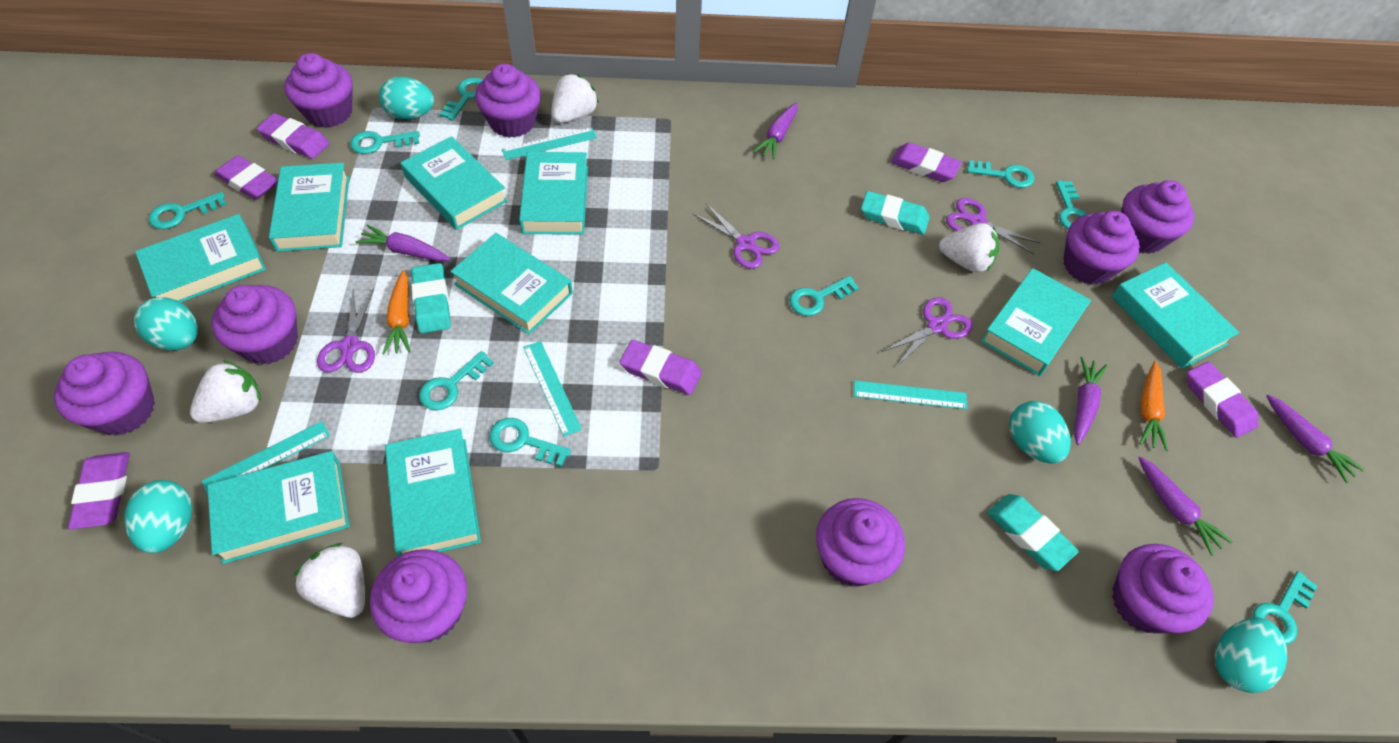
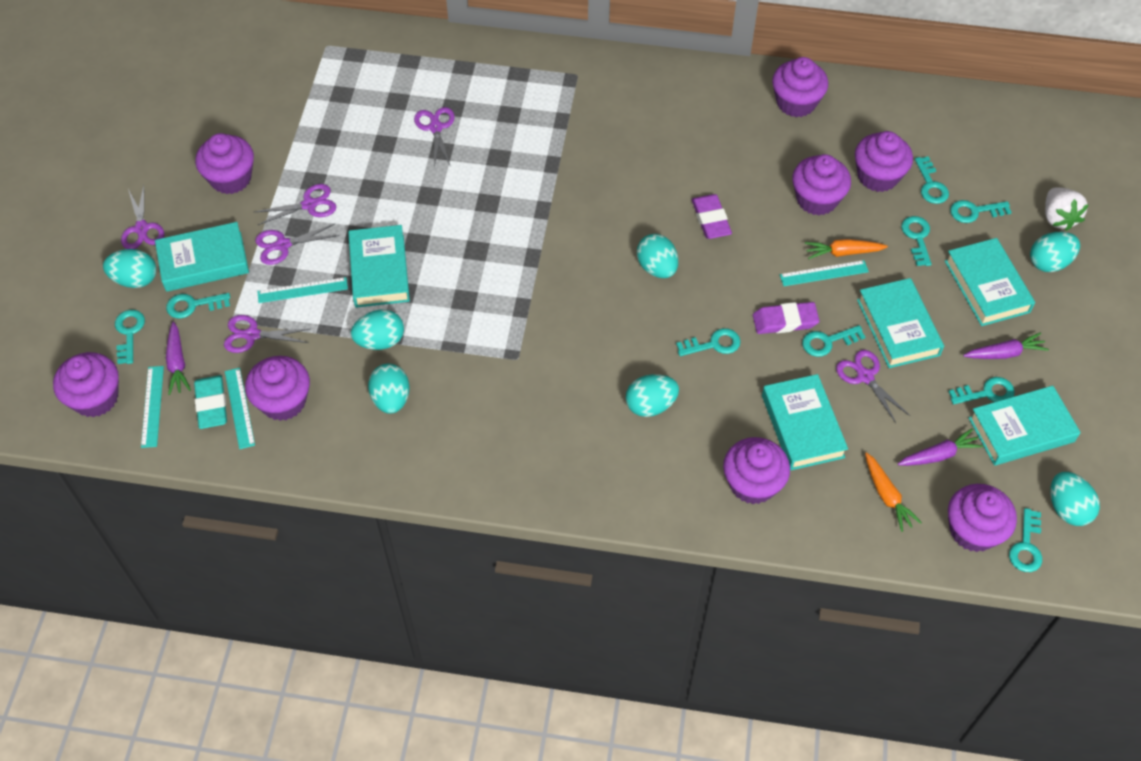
purple carrot: [355,225,451,261] [753,102,798,159] [1074,357,1107,445] [1139,456,1232,556] [1266,395,1364,483] = 5 -> [166,322,191,395] [898,428,984,466] [963,332,1049,359] = 3
purple cupcake: [54,352,155,436] [211,285,298,365] [284,53,353,128] [370,549,467,643] [475,64,541,138] [816,498,905,587] [1063,211,1140,285] [1112,544,1214,633] [1121,180,1194,254] = 9 -> [53,352,119,417] [195,133,254,194] [245,356,310,421] [723,437,790,504] [772,57,828,117] [792,154,851,215] [855,131,913,192] [948,484,1017,552] = 8
purple eraser: [68,452,130,529] [214,155,278,200] [257,113,329,159] [620,340,702,395] [890,142,962,182] [1187,362,1258,438] = 6 -> [692,194,732,239] [753,302,820,334] = 2
purple scissors: [317,288,375,373] [692,203,779,269] [882,297,972,367] [946,198,1041,254] = 4 -> [121,185,164,249] [224,315,310,353] [255,184,336,225] [255,224,339,265] [414,107,455,168] [836,350,910,423] = 6
turquoise book: [135,214,266,302] [207,451,350,564] [269,163,349,252] [385,429,481,556] [401,136,507,230] [450,233,573,335] [519,152,588,235] [981,268,1091,376] [1111,262,1239,369] = 9 -> [155,222,249,292] [348,225,410,308] [762,374,848,470] [857,278,944,368] [945,238,1035,326] [969,386,1081,466] = 6
turquoise egg: [124,480,192,553] [134,297,198,351] [379,77,434,119] [1009,401,1071,464] [1214,617,1287,693] = 5 -> [103,249,157,288] [351,309,404,350] [368,364,410,414] [626,374,679,417] [637,234,678,278] [1030,232,1080,272] [1050,472,1100,526] = 7
turquoise eraser: [411,263,451,333] [861,191,930,235] [987,494,1079,571] = 3 -> [194,375,227,429] = 1
white strawberry: [190,360,261,423] [293,543,365,618] [551,74,599,123] [939,223,999,272] = 4 -> [1045,187,1089,231] = 1

